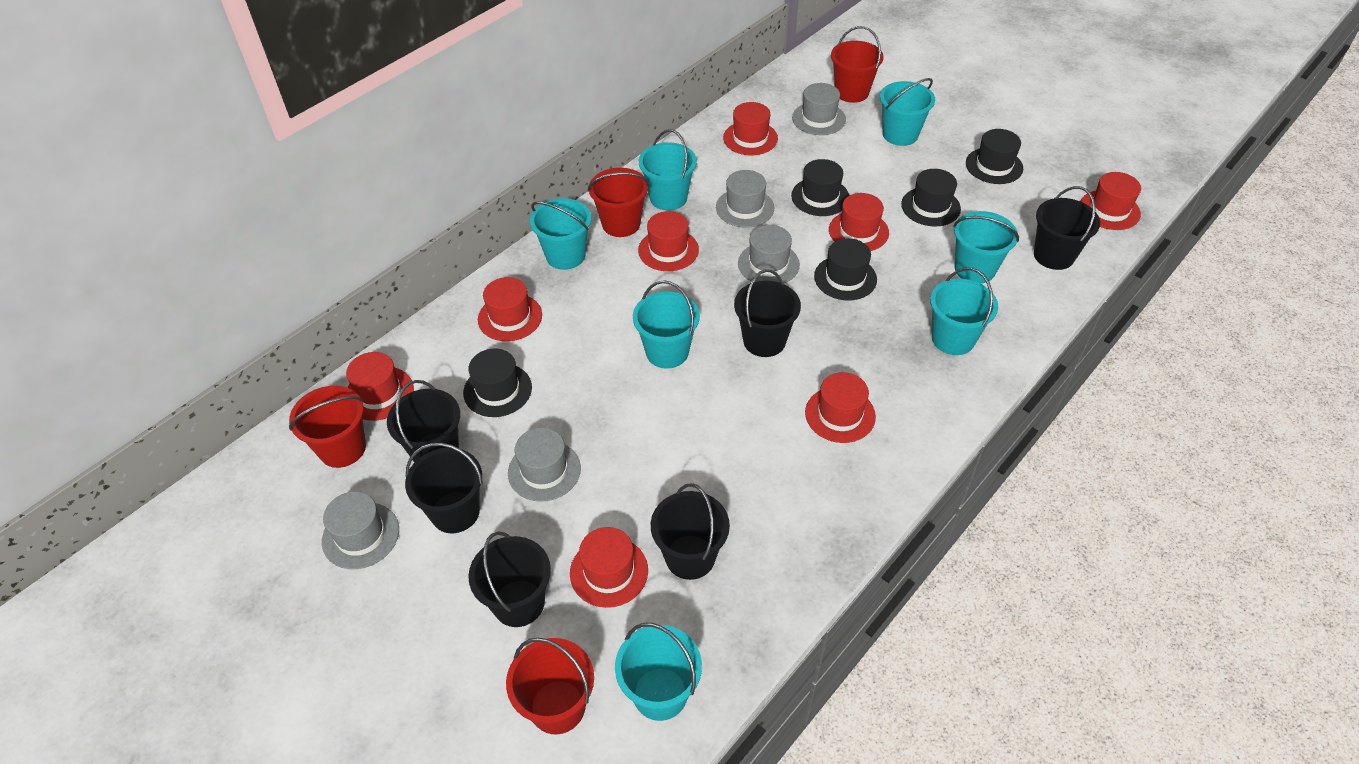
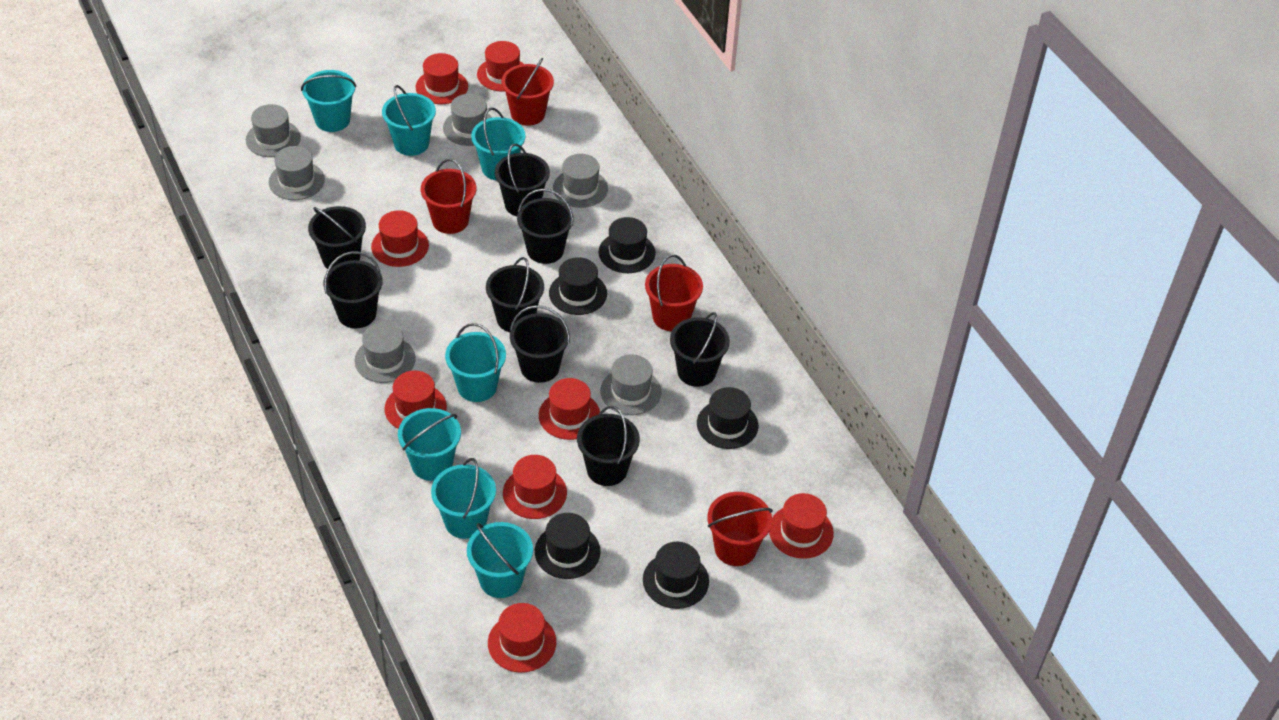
black bucket: [387,380,460,463] [405,443,483,533] [468,531,551,627] [651,483,730,580] [734,269,801,357] [1034,186,1100,270] = 6 -> [308,206,366,269] [323,251,383,328] [486,257,544,332] [495,144,550,216] [510,305,570,383] [517,189,574,264] [577,406,640,486] [670,312,730,387] = 8
grey hat: [322,492,399,569] [508,428,581,502] [716,170,774,228] [738,225,800,283] [792,83,846,135] = 5 -> [246,104,301,157] [269,146,325,200] [354,323,416,383] [443,94,493,146] [553,154,608,208] [600,354,661,415] = 6

